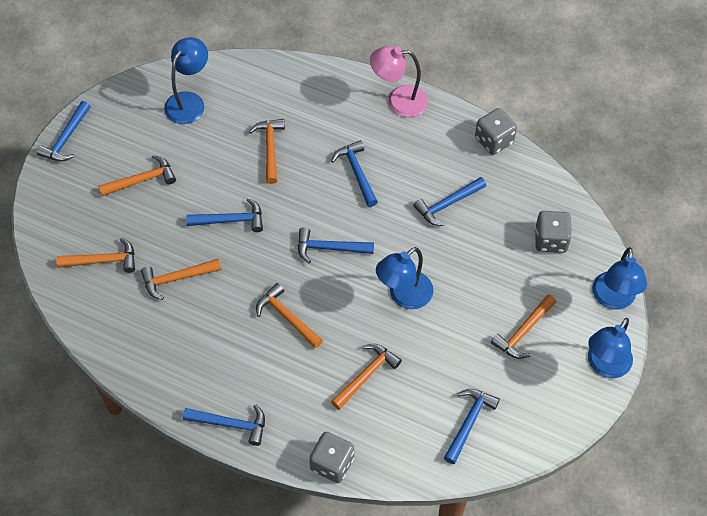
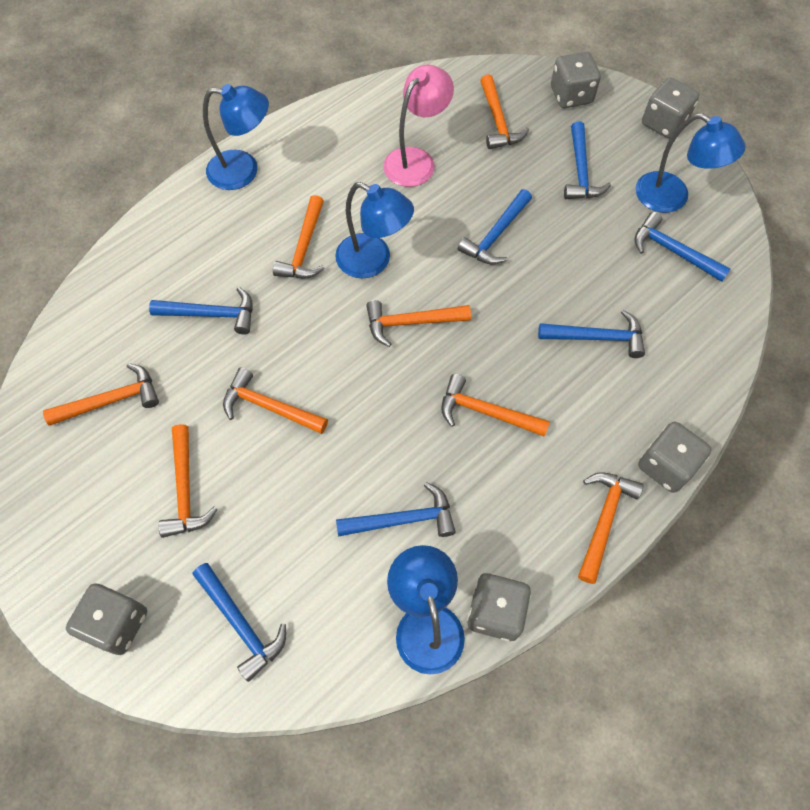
grey dice: [309,432,354,483] [475,108,517,155] [535,211,572,253] = 3 -> [66,584,147,655] [467,573,531,641] [551,52,601,108] [638,422,712,493] [642,78,699,139] = 5
orange hammer: [57,238,135,273] [99,155,176,196] [141,259,221,300] [249,119,285,184] [256,283,323,348] [331,344,402,410] [491,294,556,359] = 7 -> [43,363,159,426] [158,424,218,538] [223,368,328,434] [273,195,325,278] [366,300,471,347] [441,374,550,437] [480,74,529,149] [578,472,643,584] = 8

